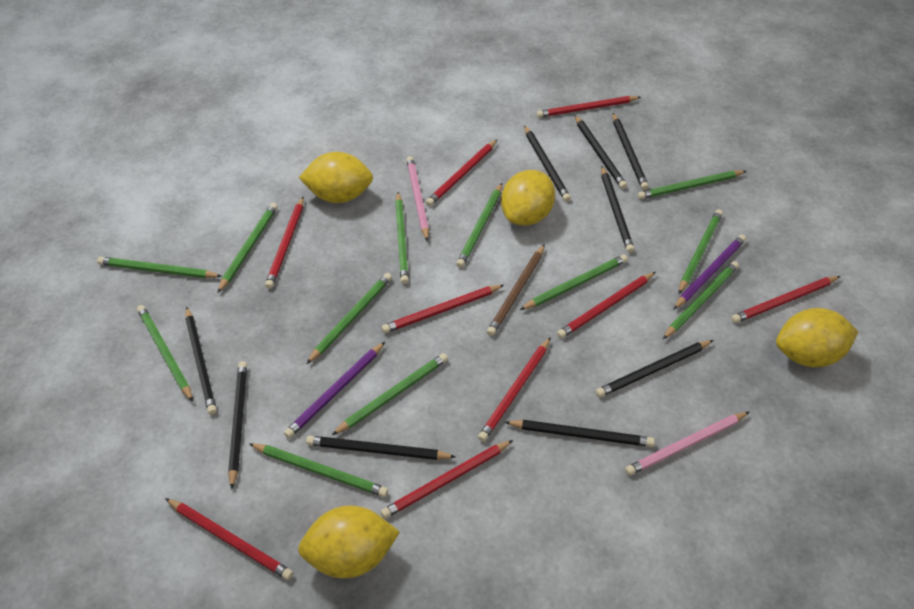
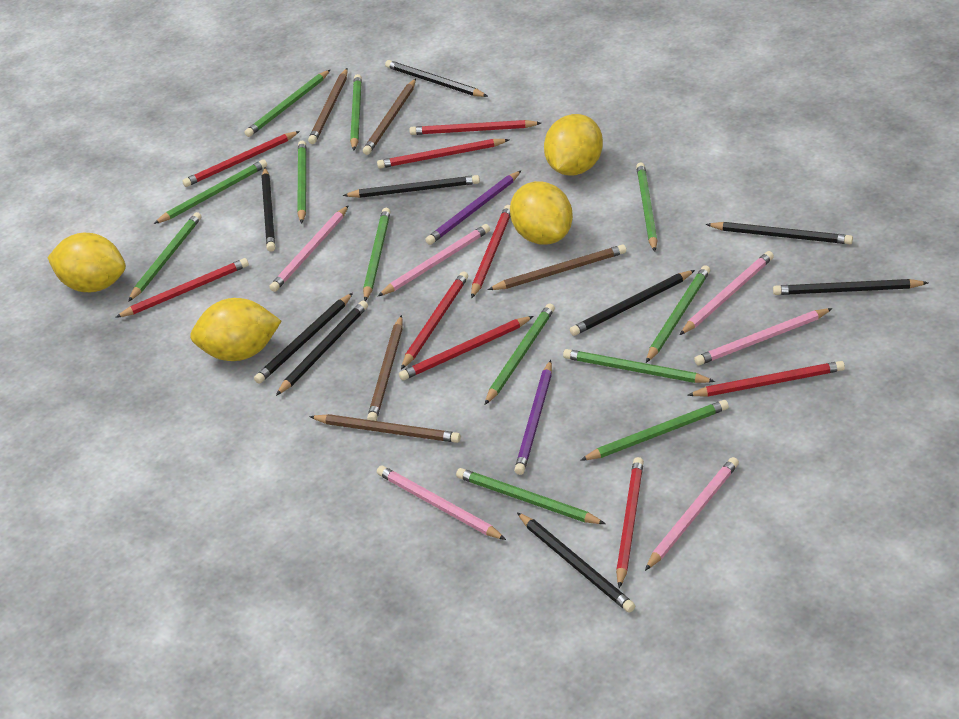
brown pencil: [487,244,545,336] = 1 -> [308,68,348,144] [309,414,461,443] [363,78,416,155] [367,315,403,421] [488,244,626,290] = 5
pink pencil: [406,156,429,242] [625,412,749,476] = 2 -> [269,205,349,292] [377,466,506,540] [378,224,490,296] [645,457,739,571] [680,251,774,335] [694,308,833,365] = 6

